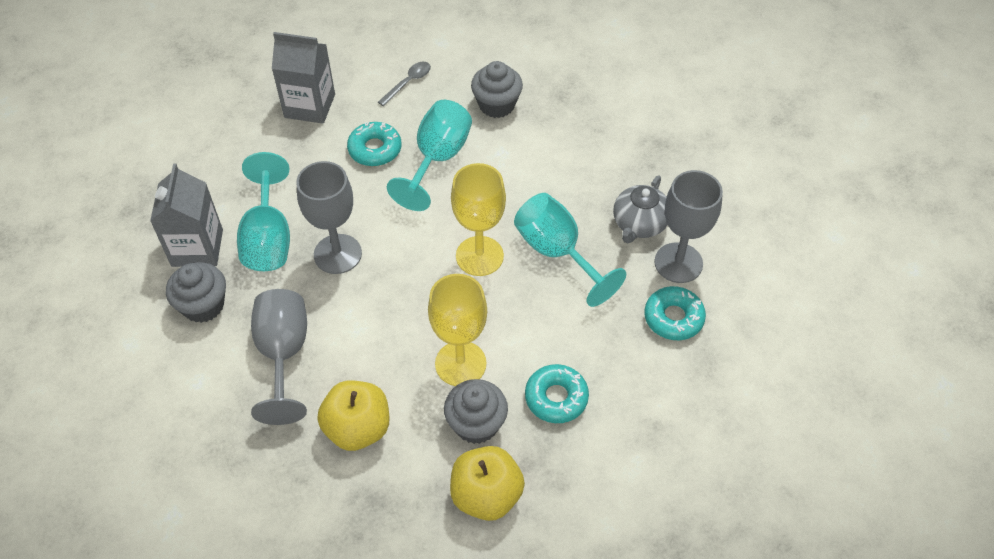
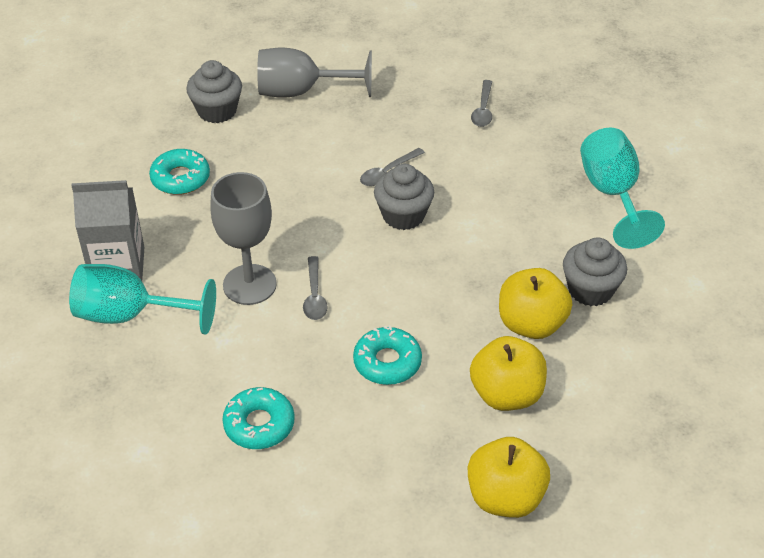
grey carton: [150,163,223,267] [272,32,335,124] = 2 -> [71,180,144,281] = 1
grey goblet: [251,289,307,425] [296,161,362,274] [654,170,723,283] = 3 -> [210,172,277,305] [257,48,372,98] = 2
grey spoon: [378,62,431,106] = 1 -> [303,256,328,320] [360,148,425,186] [471,80,492,127] = 3
grey teapot: [613,176,668,243] = 1 -> none = 0
turquoise goblet: [237,152,290,271] [387,100,472,211] [514,193,626,307] = 3 -> [69,264,216,335] [580,127,665,249] = 2
yellow apple: [317,381,389,451] [450,446,525,521] = 2 -> [468,437,550,518] [470,336,547,411] [499,268,572,339] = 3
yellow goblet: [428,274,487,386] [451,163,506,276] = 2 -> none = 0

